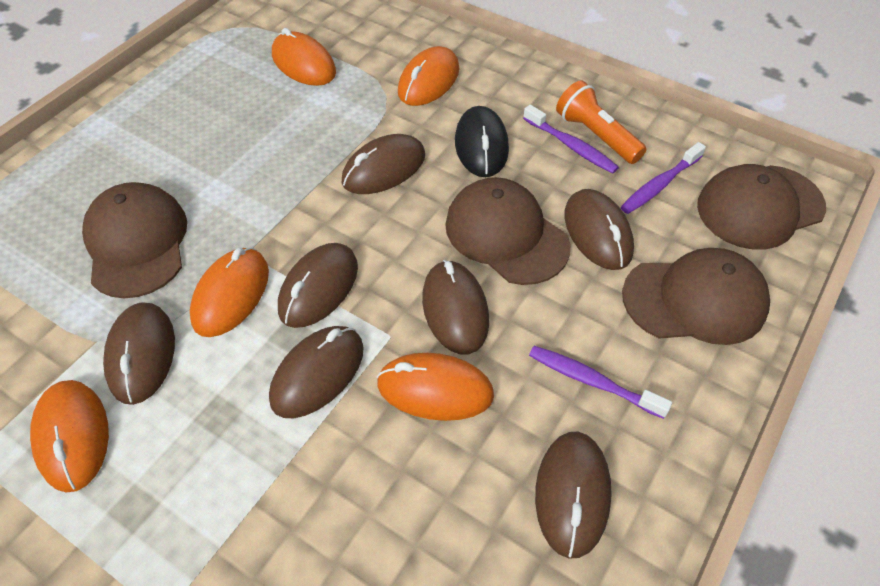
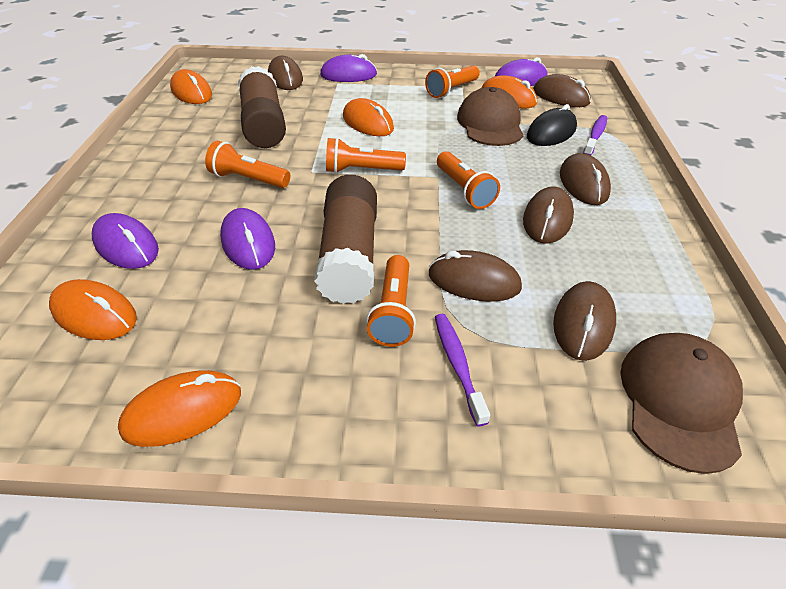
brown cap: [82,182,187,298] [445,177,571,285] [622,248,770,345] [697,164,826,250] = 4 -> [457,87,524,146] [620,333,743,474] = 2
brown glue stick: none = 0 -> [238,66,286,148] [314,175,377,304] = 2
brown mouse: [103,302,175,405] [269,326,364,418] [278,243,358,328] [342,134,425,194] [422,260,489,354] [535,432,612,559] [564,189,634,270] = 7 -> [268,56,303,90] [428,250,522,302] [523,186,574,244] [533,74,591,107] [553,281,616,361] [560,153,611,205] = 6
orange flashlight: [556,80,646,164] = 1 -> [205,141,290,188] [326,137,406,173] [366,255,416,347] [425,65,480,98] [437,151,500,209] = 5
purple mouse: none = 0 -> [92,213,159,269] [220,208,275,270] [320,54,377,82] [495,57,547,86] = 4
purple toothbrush: [523,105,619,174] [529,346,672,419] [621,142,706,214] = 3 -> [435,314,490,426] [583,115,607,155] = 2

